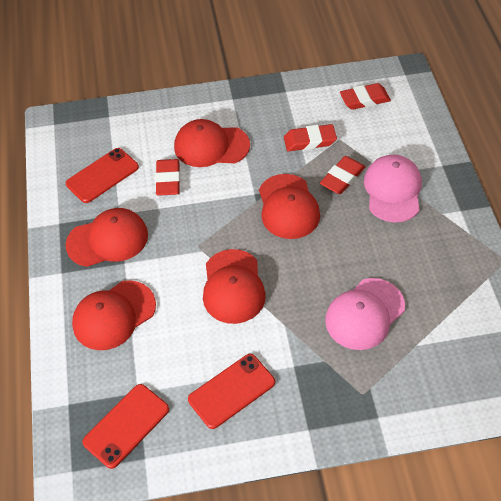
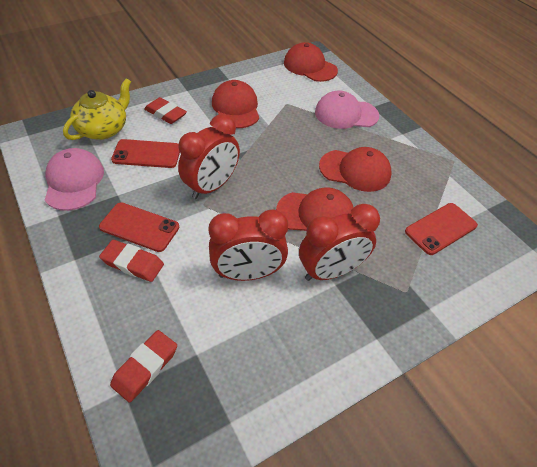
red cap: [66,208,148,267] [72,280,156,350] [174,119,250,167] [203,249,266,324] [259,174,320,239] = 5 -> [212,80,259,128] [276,187,354,231] [284,42,338,82] [319,147,392,192] = 4
red clock: none = 0 -> [178,114,240,199] [209,209,288,281] [299,204,380,281] = 3
red eraser: [155,159,180,196] [284,124,337,151] [320,156,365,194] [340,83,391,110] = 4 -> [99,240,164,282] [110,330,177,403] [144,97,187,124] = 3
yellow teapot: none = 0 -> [63,78,131,140] = 1

